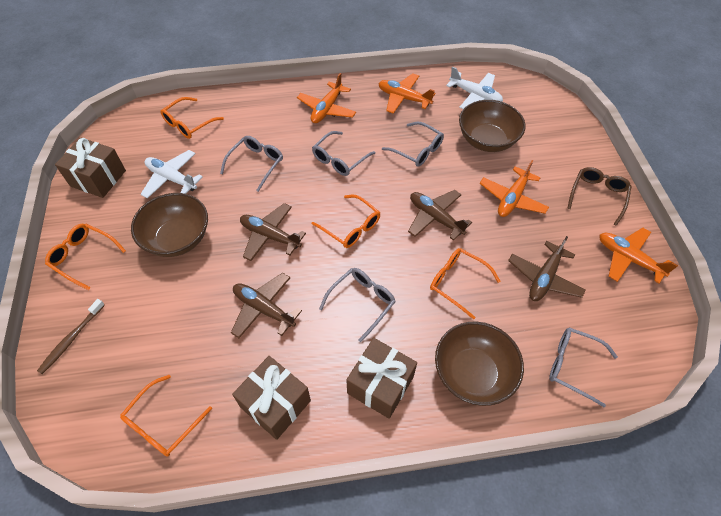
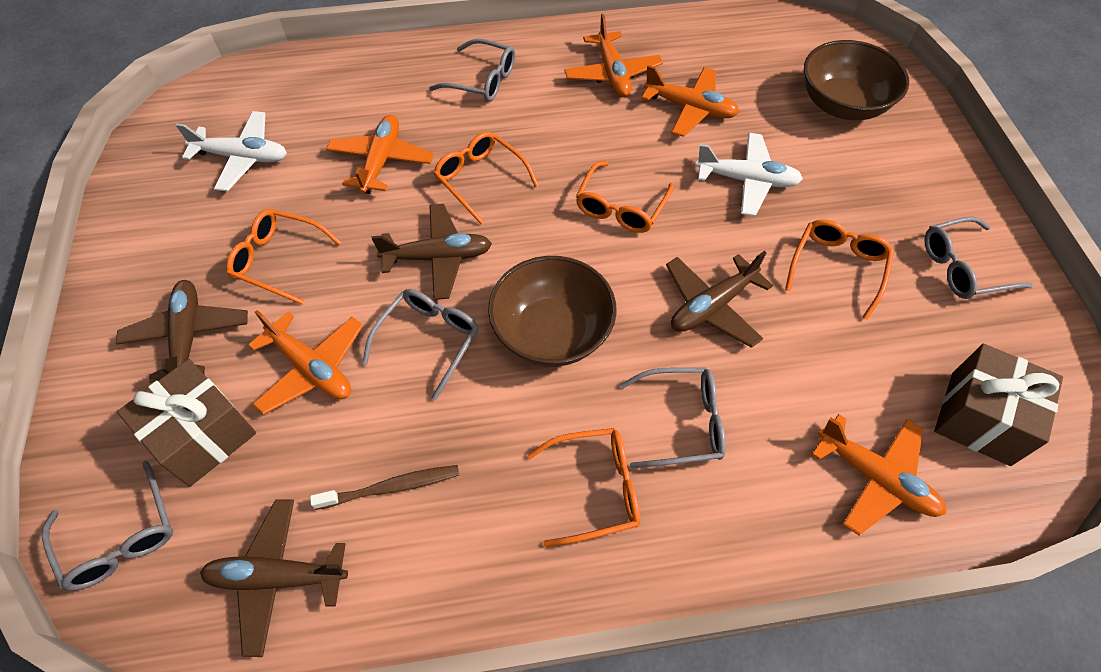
brown bowl: [131,193,208,257] [435,321,524,406] [459,100,526,152] = 3 -> [488,256,617,367] [804,40,909,120] = 2
brown gift: [55,138,126,198] [232,356,311,440] [347,338,417,419] = 3 -> [117,359,256,487] [934,344,1063,466] = 2
brown glasses: [567,167,631,226] = 1 -> none = 0
orange plane: [297,73,356,123] [378,73,435,114] [479,160,549,217] [600,228,678,283] = 4 -> [248,310,363,415] [326,115,434,194] [564,14,663,97] [642,65,739,137] [811,414,946,535] = 5

